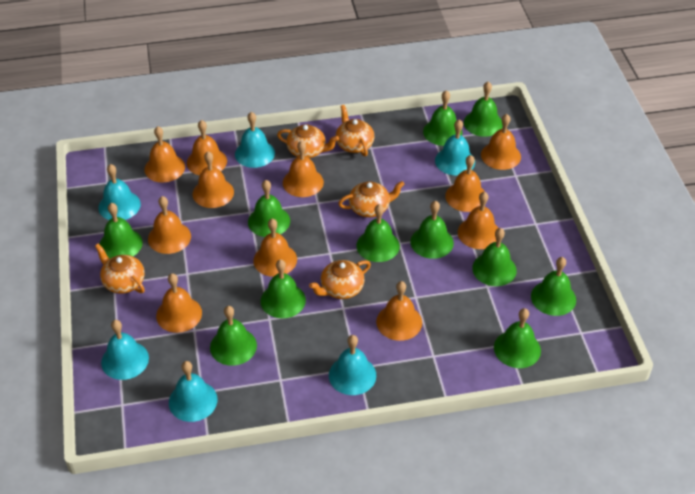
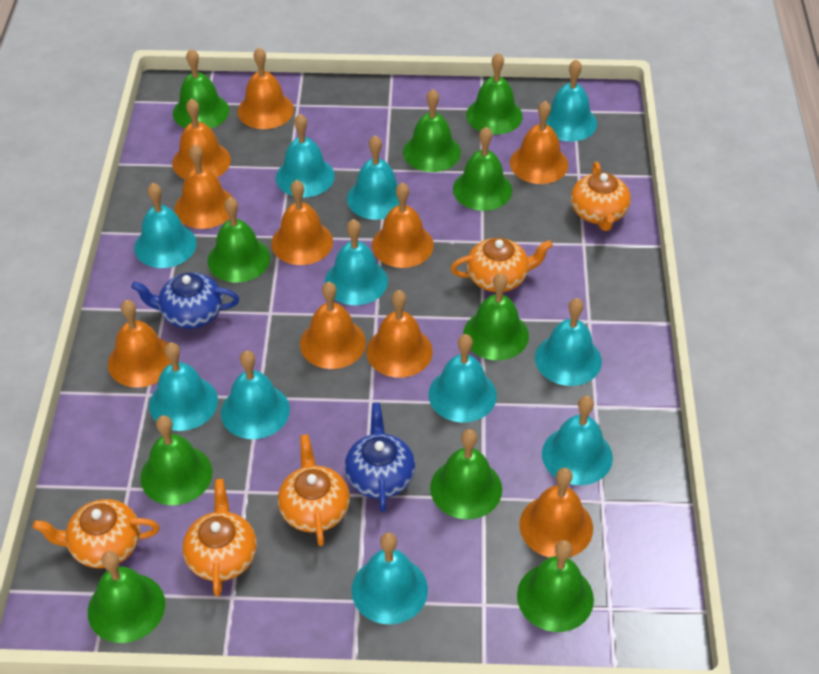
blue teapot: none = 0 -> [131,272,239,329] [345,403,415,512] = 2
green bell: [99,203,143,259] [210,306,257,366] [248,180,290,237] [261,259,306,318] [356,204,400,262] [410,201,454,259] [423,90,462,146] [464,81,503,137] [472,228,517,286] [494,308,541,368] [531,257,576,316] = 11 -> [88,551,165,643] [140,415,212,505] [173,49,229,129] [208,197,270,283] [403,89,461,172] [430,429,502,519] [453,127,513,211] [463,273,529,360] [466,52,523,135] [517,540,594,632] = 10
orange bell: [144,126,185,182] [148,196,191,254] [156,273,202,333] [187,120,227,175] [193,151,234,208] [253,218,297,277] [283,141,324,197] [376,281,422,341] [445,155,484,212] [458,191,498,249] [481,114,521,170] = 11 -> [108,300,171,388] [172,99,231,179] [175,144,233,229] [238,48,294,129] [271,180,333,265] [300,282,366,369] [366,290,433,378] [372,182,434,268] [510,101,568,184] [519,468,593,558] = 10
turquoise bell: [98,164,141,220] [101,320,149,380] [169,361,218,422] [235,112,275,168] [329,335,376,395] [435,119,475,176] = 6 -> [134,183,197,268] [149,342,218,431] [221,350,290,439] [276,114,335,197] [324,219,388,305] [347,136,399,220] [352,533,428,624] [429,334,497,423] [535,298,602,386] [542,396,613,485] [546,59,597,142] = 11

